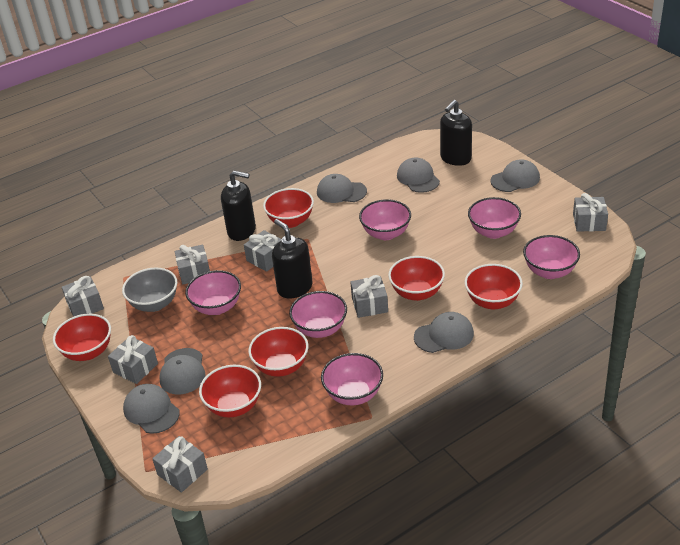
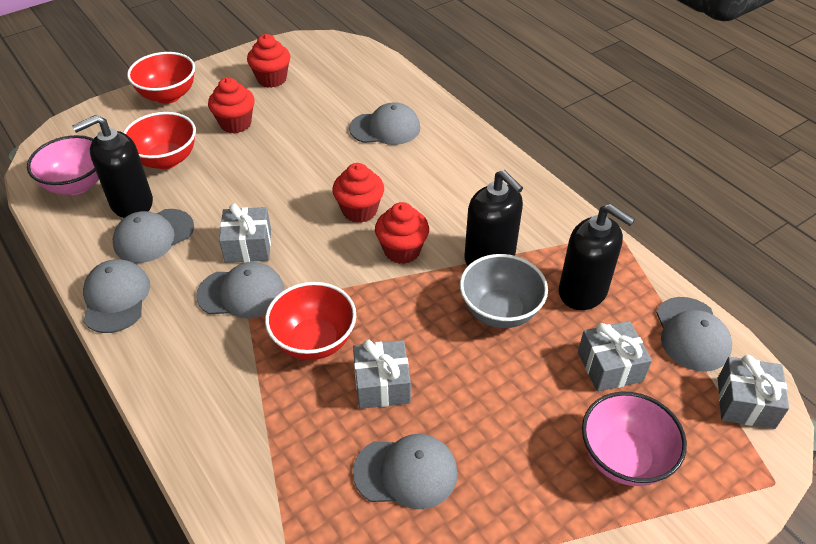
grey gift: [62,276,104,317] [108,335,158,384] [152,436,208,493] [174,244,210,285] [244,230,282,272] [350,275,388,318] [573,193,608,232] = 7 -> [219,203,271,263] [353,340,411,409] [578,321,652,392] [718,355,789,429] = 4
pink bowl: [185,270,241,315] [289,291,347,338] [321,353,383,405] [359,199,411,240] [468,197,521,239] [523,235,580,279] = 6 -> [27,135,99,195] [582,391,687,486] = 2
red bowl: [53,314,111,361] [199,365,261,418] [248,327,308,377] [263,188,314,228] [388,256,445,301] [465,264,523,309] = 6 -> [123,112,196,169] [127,52,195,104] [265,282,356,360] = 3
red cupcake: none = 0 -> [208,77,255,133] [247,34,290,88] [332,163,384,223] [375,202,429,264] = 4

